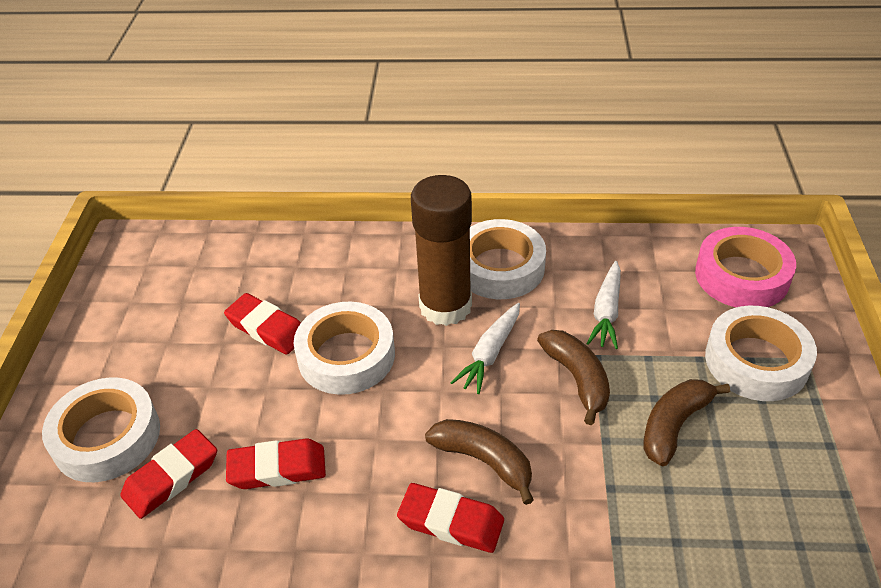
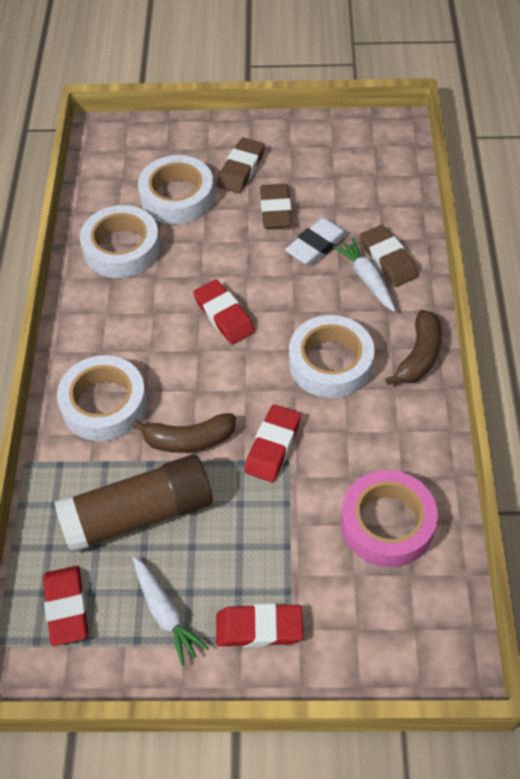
brown banana: [425,419,534,505] [537,330,610,425] [643,379,730,466] = 3 -> [132,413,236,453] [385,310,442,385] = 2
brown eraser: none = 0 -> [217,137,265,193] [260,184,292,228] [360,225,418,287] = 3
white eraser: none = 0 -> [285,218,348,266] = 1

